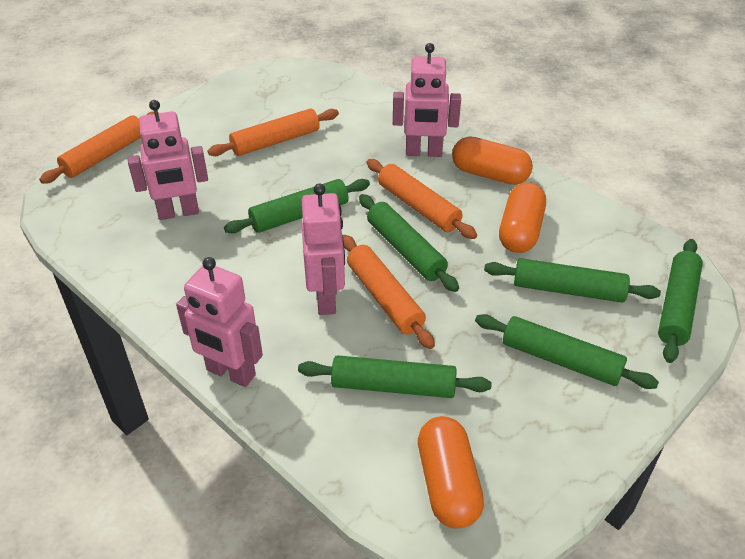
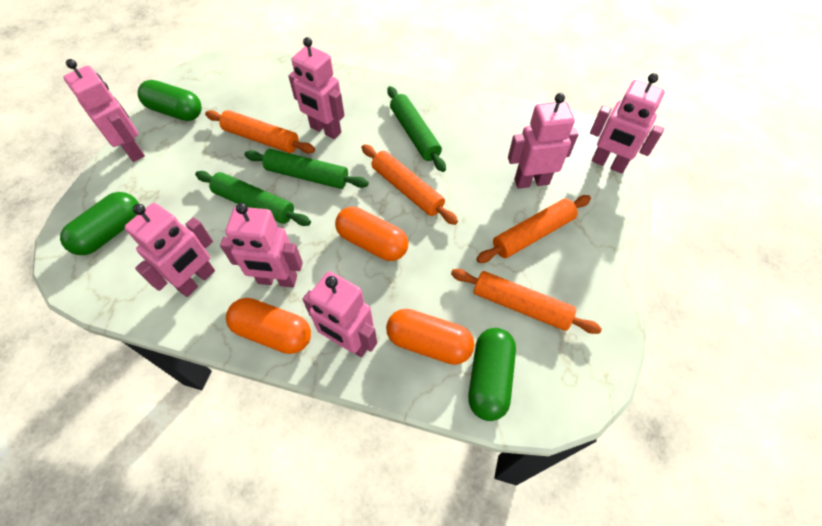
green capsule: none = 0 -> [60,192,139,255] [138,80,202,121] [468,328,516,421] = 3
green rolling pin: [224,179,370,233] [298,355,492,398] [359,194,459,292] [475,314,659,389] [484,258,661,303] [658,239,703,363] = 6 -> [195,171,311,226] [244,149,369,189] [387,86,446,172] = 3
pink robot: [128,100,208,220] [176,257,263,387] [302,184,345,315] [393,43,461,157] = 4 -> [63,59,145,162] [124,203,215,297] [220,203,303,287] [288,37,345,139] [302,271,377,357] [508,93,578,189] [590,73,665,173] = 7

